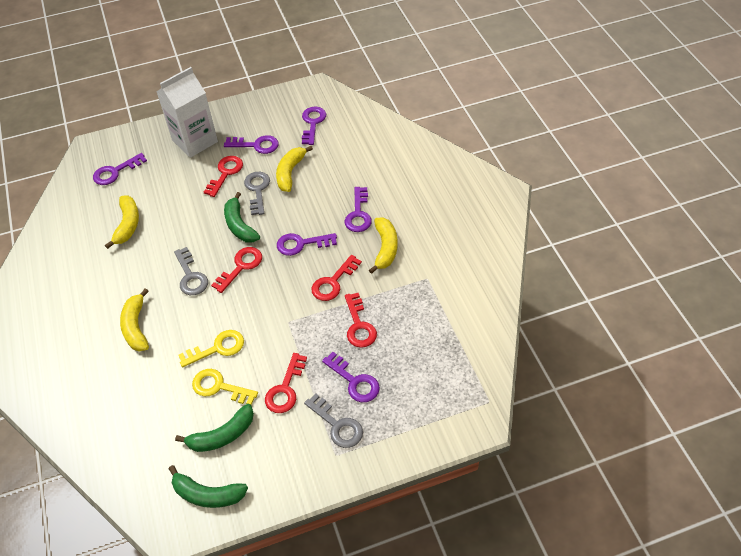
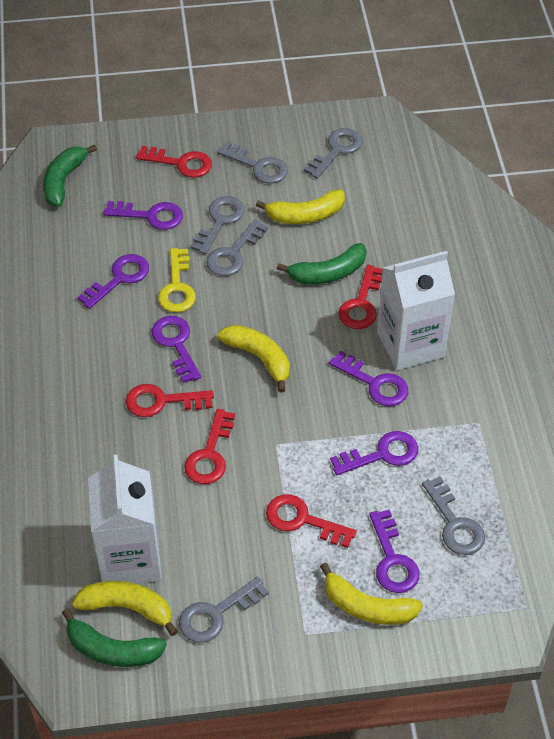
grey key: [174,247,208,295] [244,172,270,215] [304,393,363,448] = 3 -> [179,577,269,643] [190,196,245,255] [206,219,268,276] [217,142,288,184] [304,128,363,178] [422,476,485,555] = 6
white carton: [157,67,218,158] = 1 -> [88,455,162,584] [377,251,455,371] = 2
yellow key: [179,330,244,367] [192,369,258,405] = 2 -> [158,248,196,313] = 1

